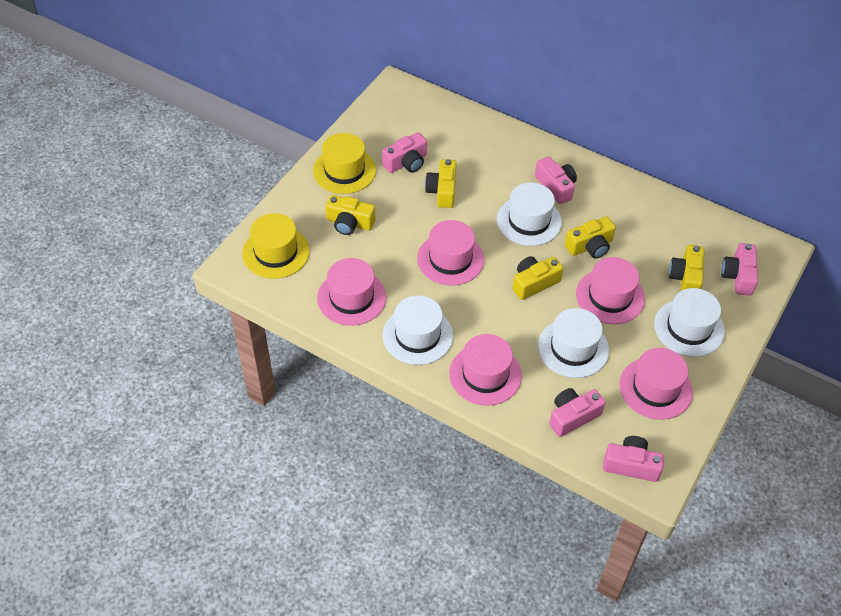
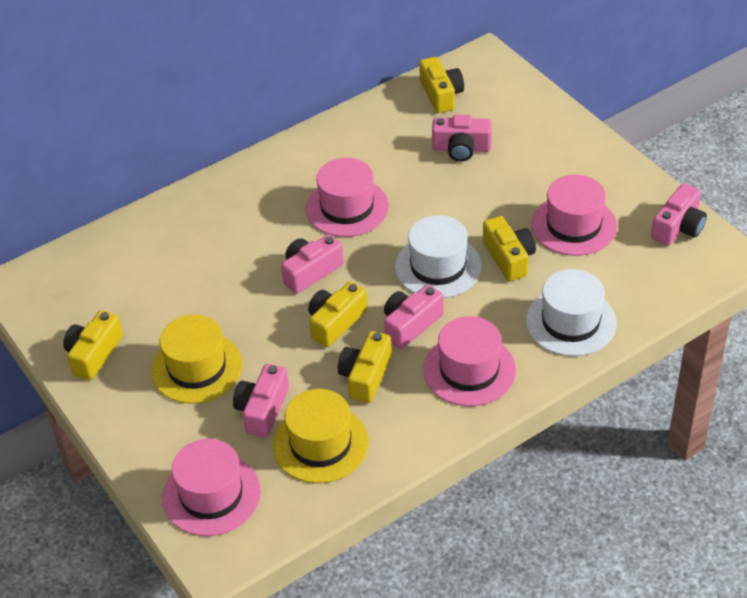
pink hat: [317,258,386,326] [417,220,484,286] [449,334,522,405] [576,257,645,324] [619,348,693,420] = 5 -> [162,439,261,536] [306,158,389,237] [423,316,516,406] [531,175,617,256] = 4
white hat: [382,295,453,365] [497,183,562,246] [538,308,609,378] [654,288,725,357] = 4 -> [395,215,482,298] [526,269,617,356] = 2

